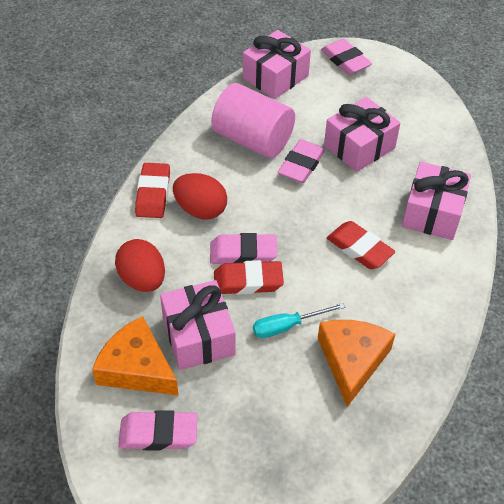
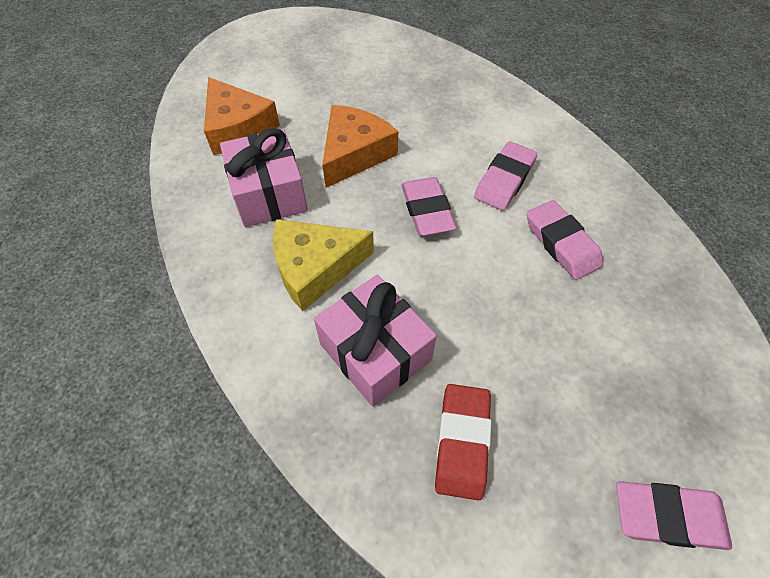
pink cylinder: [211,83,295,158] = 1 -> none = 0
pink gift: [160,280,236,370] [243,30,311,99] [324,97,400,172] [402,162,471,240] = 4 -> [220,128,308,227] [314,275,437,407] = 2
red egg: [115,239,165,292] [173,173,227,220] = 2 -> none = 0
red eraser: [135,163,170,218] [214,260,284,295] [327,221,395,269] = 3 -> [435,384,491,501] = 1
turquoise screwdriver: [253,303,345,338] = 1 -> none = 0
yellow cheese: none = 0 -> [273,219,374,311] = 1

